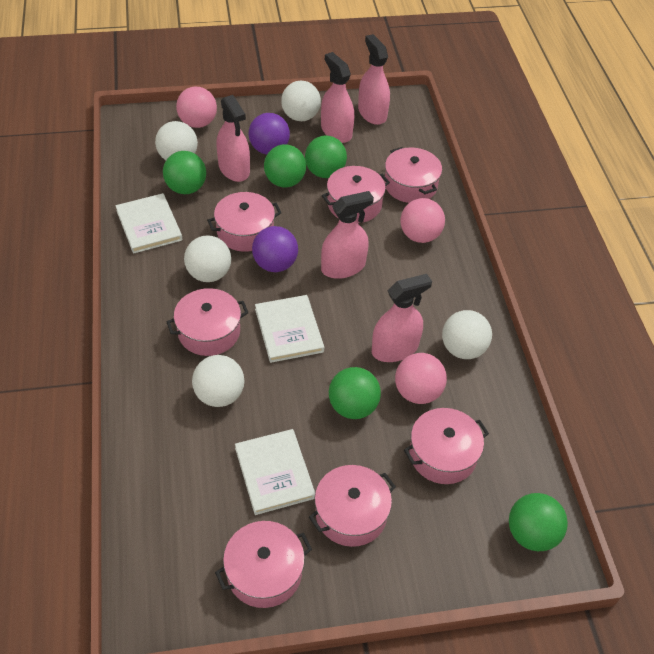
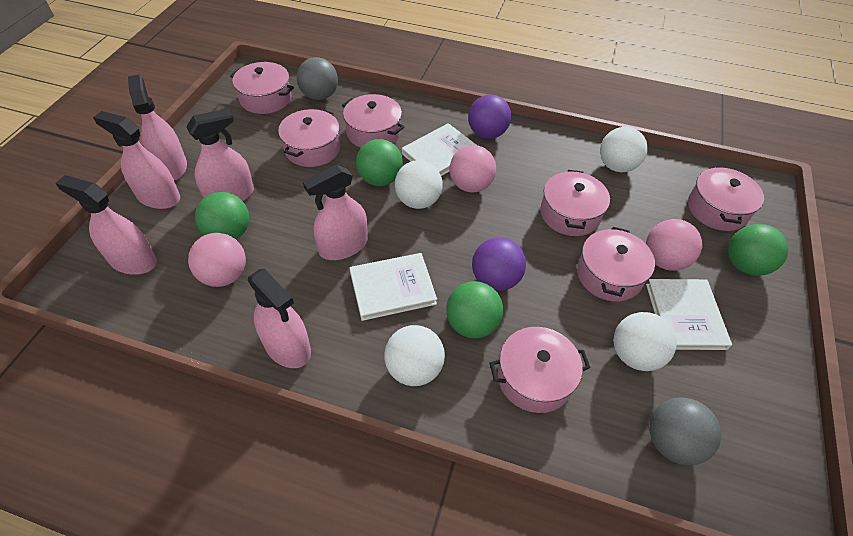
green ball: [163,151,206,194] [264,144,306,188] [305,136,347,178] [329,367,381,419] [509,493,568,551] = 5 -> [195,192,249,239] [356,139,403,186] [446,281,503,338] [728,224,788,276] = 4
grey ball: none = 0 -> [297,57,338,100] [649,397,721,465] = 2
pink spray bottle: [217,95,250,182] [321,52,354,143] [321,191,374,279] [358,34,390,125] [372,274,432,362] = 5 -> [55,175,157,275] [93,111,180,209] [128,75,187,180] [186,109,254,201] [248,269,311,368] [303,165,368,260] = 6
white ball: [155,121,198,160] [184,235,231,282] [192,355,244,407] [281,81,321,121] [442,310,492,359] = 5 -> [384,325,445,386] [395,160,443,209] [600,127,648,172] [614,312,677,371] = 4

